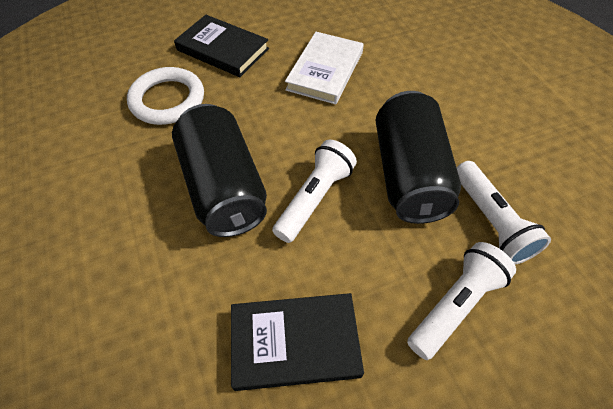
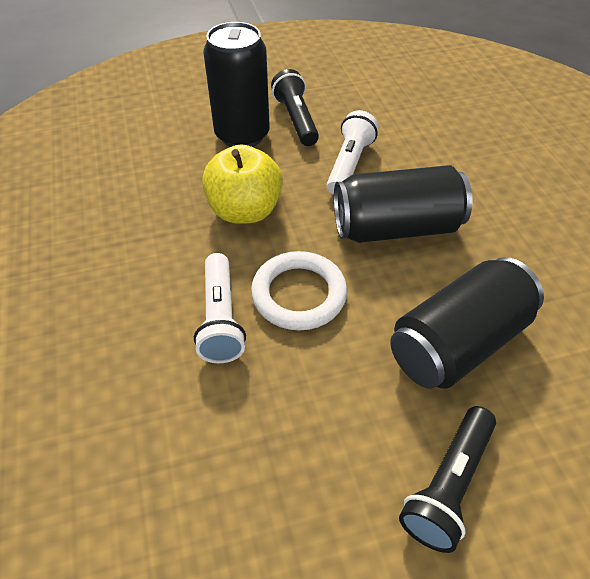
black book: [174,15,269,77] [231,293,364,391] = 2 -> none = 0
black can: [172,104,267,237] [375,91,461,224] = 2 -> [203,22,270,147] [334,165,472,243] [390,257,544,389] = 3
black flashlight: none = 0 -> [271,69,319,146] [399,406,496,553] = 2
white book: [285,32,364,104] = 1 -> none = 0
white flashlight: [272,140,357,243] [407,242,516,360] [457,161,551,264] = 3 -> [194,253,246,363] [327,110,378,195] = 2
yellow apple: none = 0 -> [202,144,283,224] = 1

